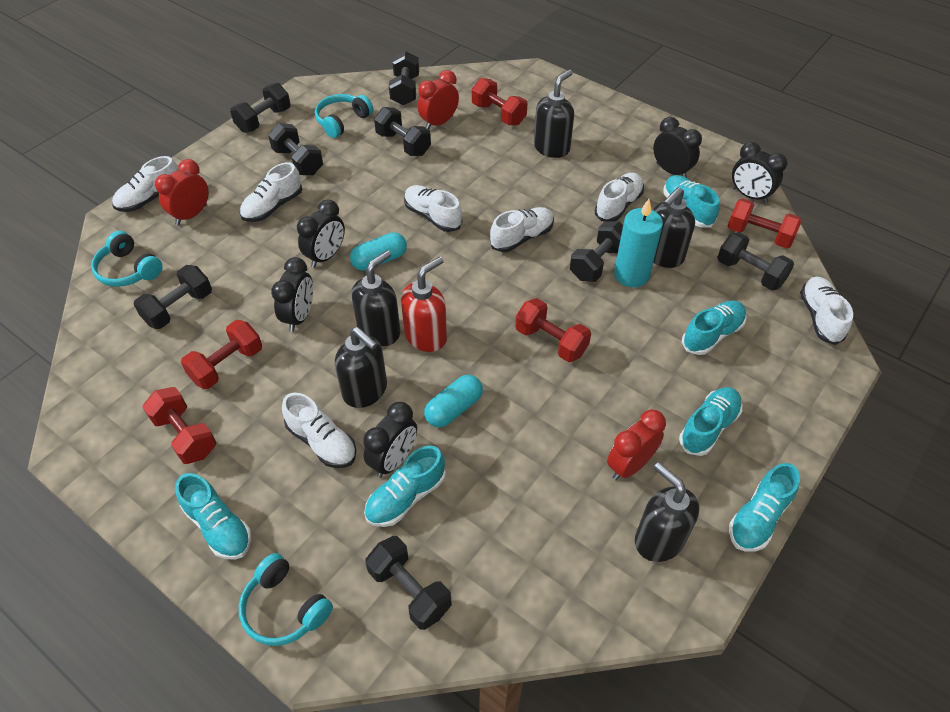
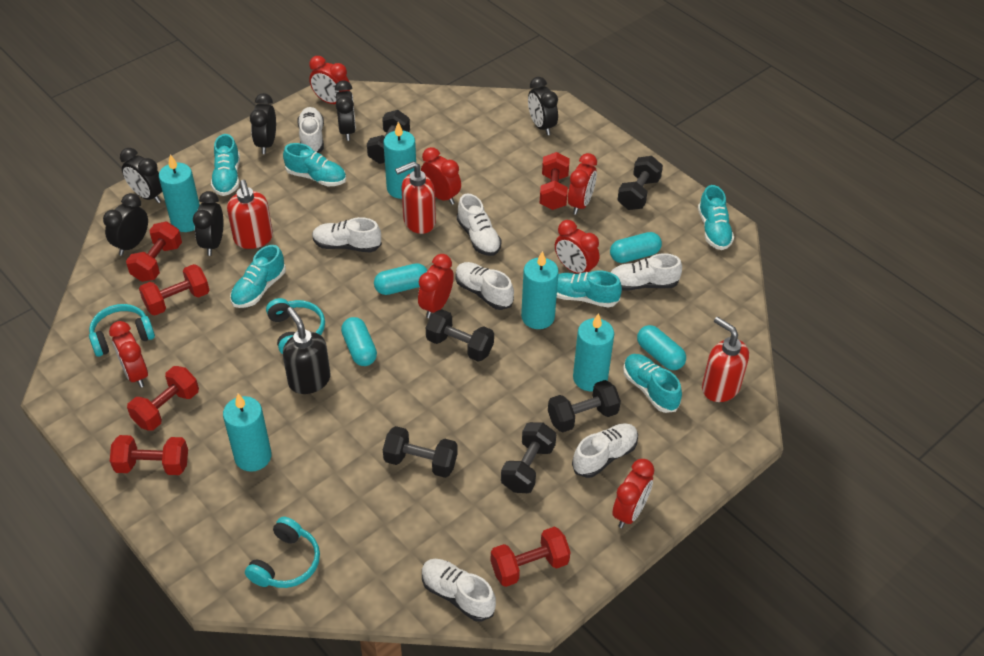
black clock: [271,257,313,332] [297,199,345,268] [363,402,417,478] [653,117,702,178] [732,142,788,203] = 5 -> [103,193,148,256] [120,148,162,203] [193,191,223,256] [250,93,276,154] [335,81,356,141] [528,77,558,135] = 6
black dumbbell: [134,265,212,329] [230,83,291,133] [268,123,323,175] [366,536,452,630] [374,107,431,156] [389,51,419,105] [570,222,623,282] [717,232,794,291] = 8 -> [367,110,410,164] [383,426,458,478] [426,309,494,362] [501,422,556,493] [548,380,621,432] [617,156,663,210] = 6
black soap dispenser: [335,327,387,408] [351,250,400,346] [534,70,574,158] [635,462,699,562] [653,187,695,268] = 5 -> [283,307,331,394] = 1
red clock: [155,159,209,225] [417,70,459,130] [607,409,666,480] = 3 -> [109,321,148,388] [309,56,350,104] [418,254,454,318] [421,147,461,205] [555,220,599,274] [568,153,597,215] [612,459,654,528] = 7
red dumbbell: [143,387,216,464] [181,320,262,389] [472,78,527,126] [515,298,591,362] [728,198,802,248] = 5 -> [110,435,188,475] [126,222,182,282] [127,366,199,431] [139,264,210,316] [491,527,571,587] [540,152,570,210] = 6
red soap dispenser: [401,256,447,352] = 1 -> [227,180,273,249] [395,161,436,234] [702,317,749,402] = 3
turquoise candle: [614,199,663,288] = 1 -> [159,154,200,232] [223,394,272,472] [383,122,416,199] [521,251,559,329] [573,313,614,391] = 5
turquoise capsule: [350,232,407,271] [424,375,483,428] = 2 -> [341,317,377,366] [374,263,428,295] [610,232,662,263] [637,325,686,370] = 4

